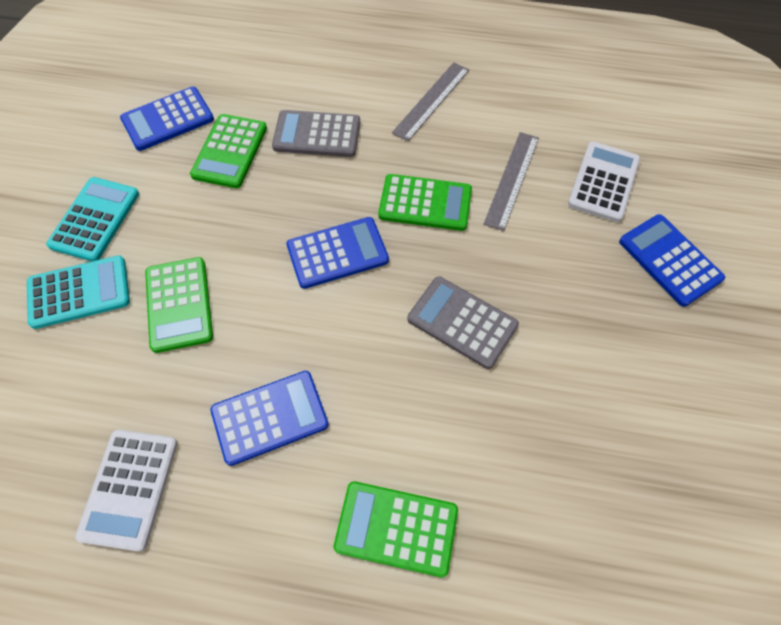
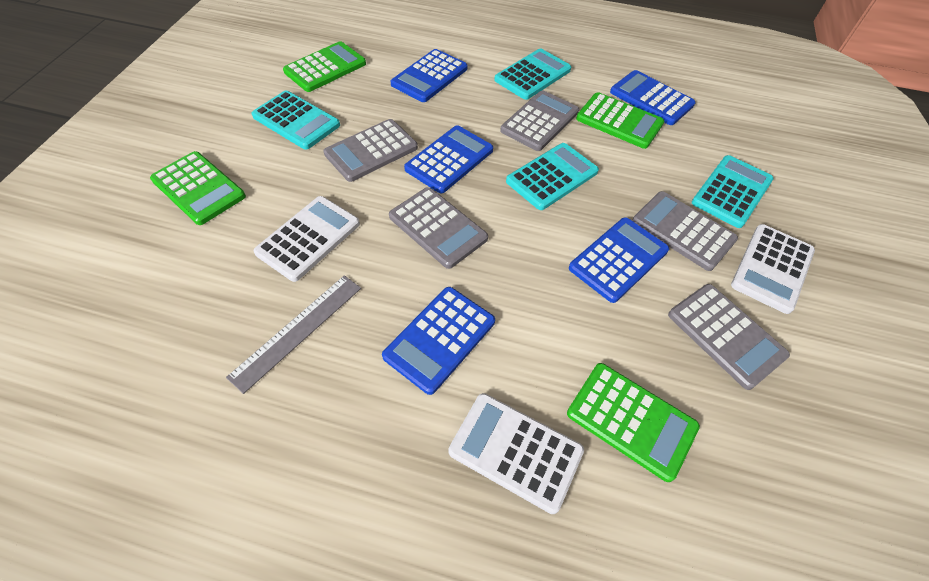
blue calculator: [120,87,214,151] [210,371,329,466] [286,217,389,289] [619,214,725,307] = 4 -> [382,287,495,395] [391,49,468,102] [404,125,493,193] [569,217,669,303] [610,70,696,125] = 5
grey calculator: [272,110,360,157] [407,276,519,369] = 2 -> [323,119,418,182] [389,187,488,269] [500,90,579,151] [632,191,738,271] [668,284,790,390] = 5
grey ruler: [392,62,469,141] [483,132,539,231] = 2 -> [226,275,361,394] = 1
turquoise calculator: [27,255,130,329] [46,177,139,261] = 2 -> [252,91,340,150] [494,49,571,100] [506,143,599,210] [692,155,774,228] = 4
white calculator: [75,429,178,552] [568,142,640,222] = 2 -> [253,196,360,282] [448,393,584,514] [731,224,815,314] = 3

